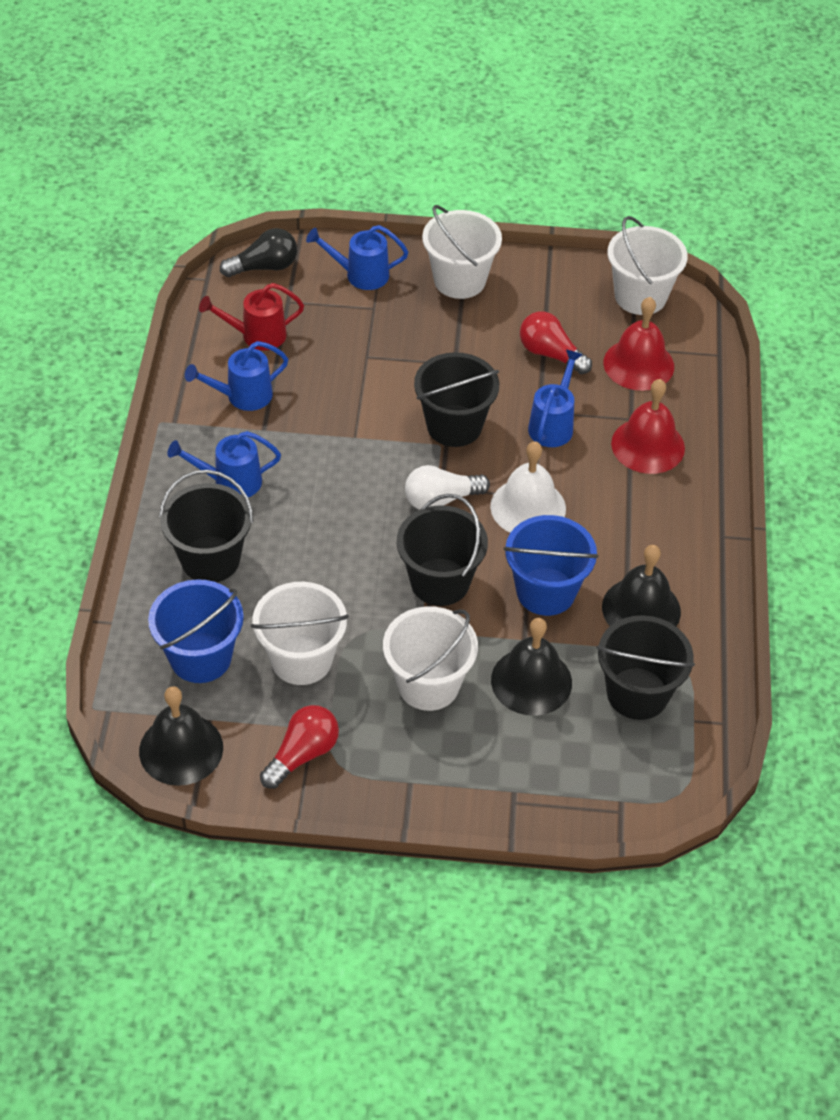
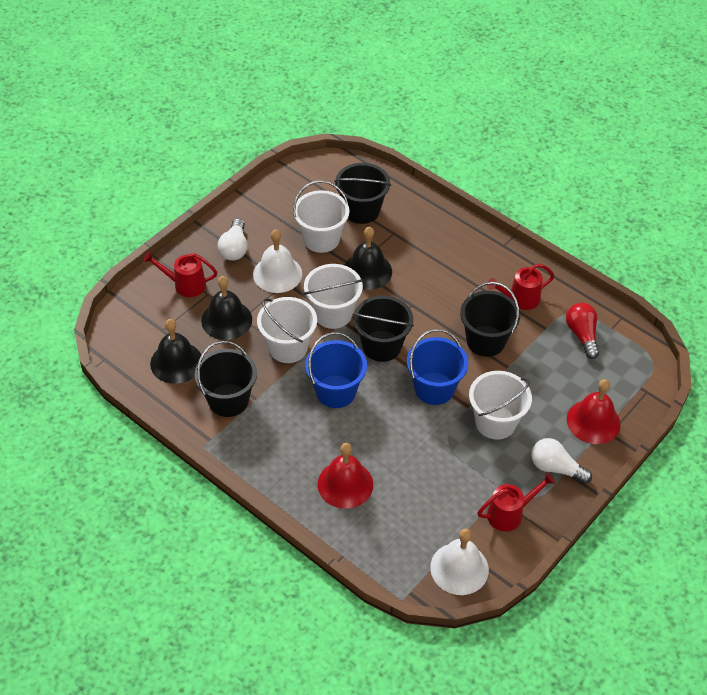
black light bulb: [220,228,297,277] = 1 -> none = 0
blue watering can: [167,431,281,497] [185,341,288,411] [306,225,408,290] [528,350,583,447] = 4 -> none = 0
red light bulb: [260,705,339,789] [520,311,592,375] = 2 -> [566,303,599,359] = 1
red watering can: [199,283,304,350] = 1 -> [143,251,217,297] [478,472,555,531] [487,264,555,310] = 3
white bell: [490,441,566,533] = 1 -> [253,229,302,293] [430,529,489,595] = 2
white light bulb: [405,465,490,510] = 1 -> [218,219,248,261] [531,438,592,484] = 2

